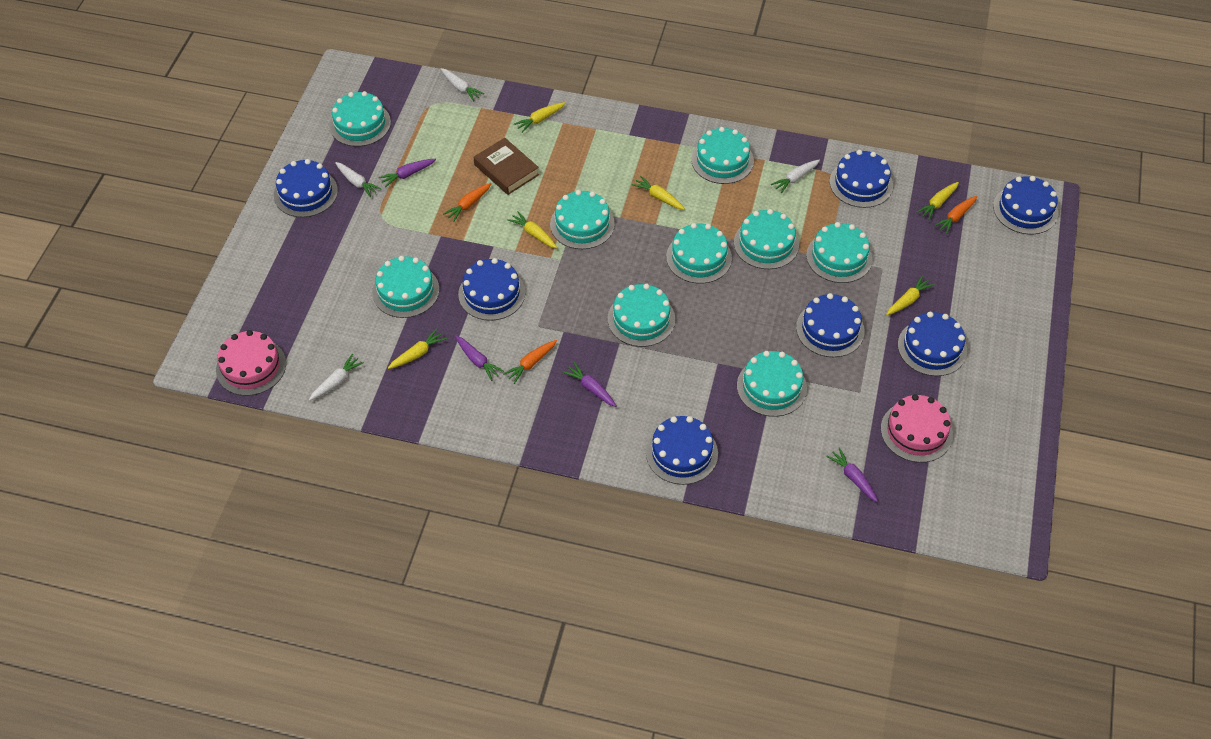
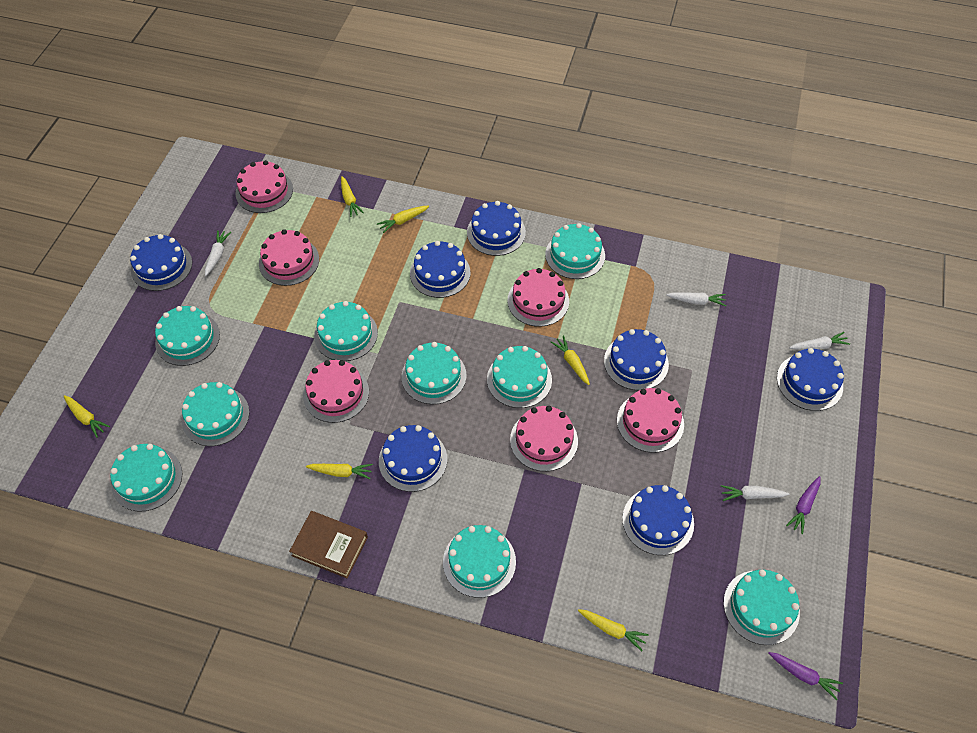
orange carrot: [443,183,492,222] [503,340,557,384] [934,196,977,234] = 3 -> none = 0
pink cake: [216,330,286,396] [881,394,953,463] = 2 -> [235,160,293,213] [259,229,319,286] [303,360,369,423] [508,268,569,327] [510,406,578,471] [617,388,684,453] = 6
purple carrot: [379,159,436,187] [455,336,504,381] [563,362,616,407] [826,447,878,502] = 4 -> [768,652,843,700] [786,476,821,534] = 2

